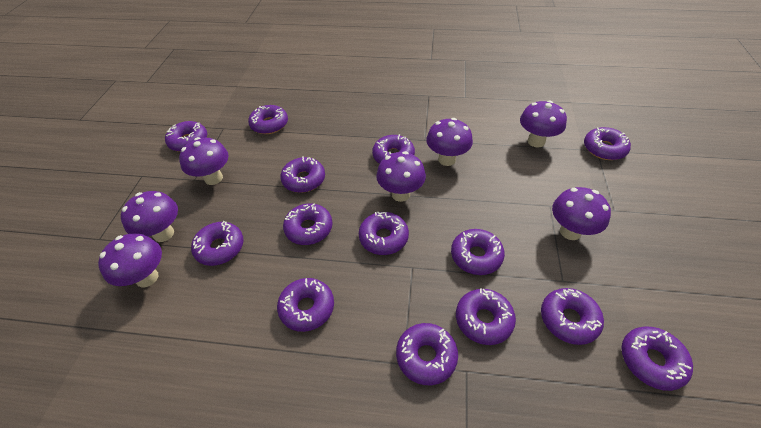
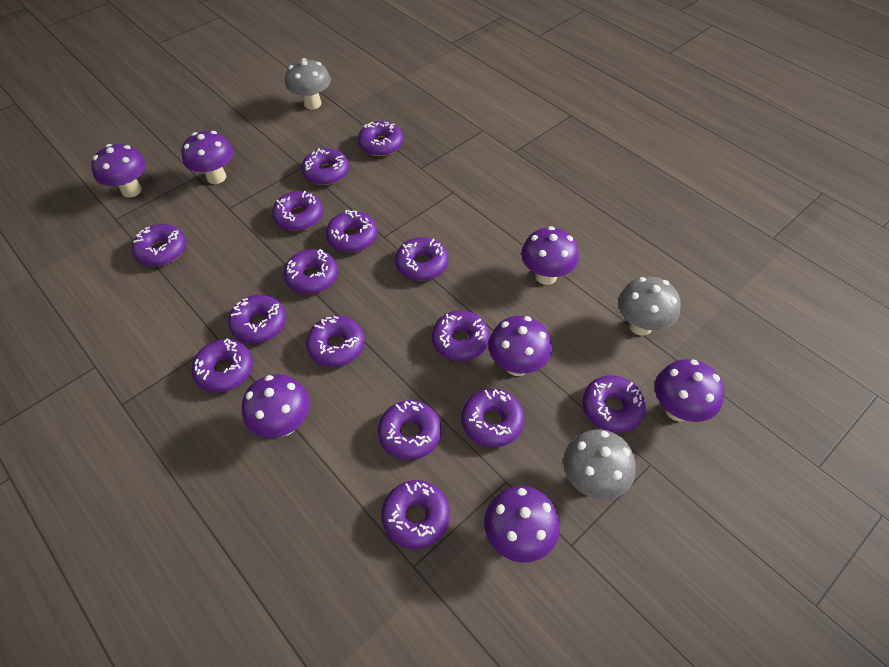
grey mushroom: none = 0 -> [285,58,331,109] [563,429,636,500] [618,276,681,336] = 3
purple donut: [165,121,207,152] [191,221,244,266] [248,105,288,134] [277,278,334,332] [280,156,325,193] [283,203,332,245] [359,212,409,255] [372,134,415,164] [396,323,458,385] [451,229,505,275] [456,288,516,345] [541,288,604,345] [584,127,631,160] [621,327,693,391] = 14 -> [132,224,186,267] [192,338,253,393] [228,295,286,344] [272,191,323,231] [284,249,338,294] [301,148,349,185] [306,316,365,367] [326,210,377,253] [358,121,403,156] [378,400,441,460] [381,480,450,549] [395,237,448,281] [432,310,490,361] [461,389,524,447] [582,375,646,433] = 15

